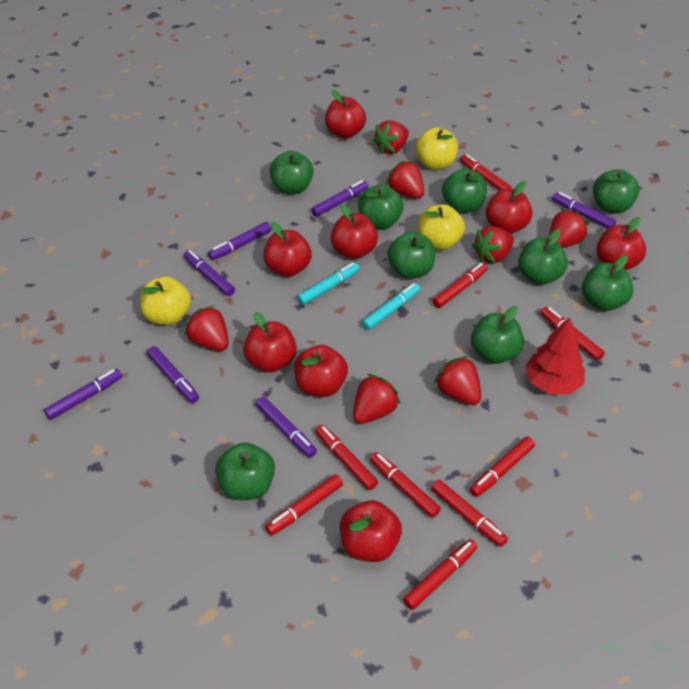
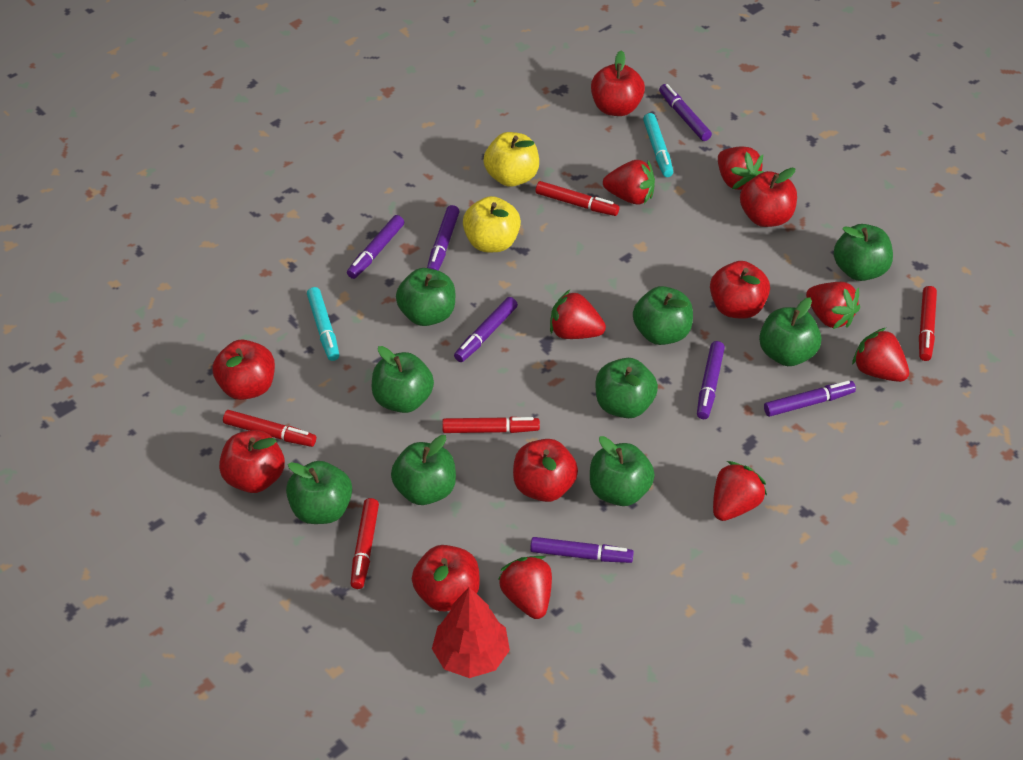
red apple: [243,312,297,373] [263,222,312,277] [294,345,348,397] [325,90,366,138] [331,204,378,259] [340,500,402,562] [486,181,532,234] [596,217,646,270] = 8 -> [212,339,275,400] [219,430,285,493] [412,545,480,611] [513,439,578,502] [591,50,645,116] [710,261,770,319] [740,168,797,227] = 7
red marker: [265,474,343,536] [315,425,378,490] [370,452,441,518] [403,539,478,610] [431,480,508,547] [433,263,488,308] [460,154,512,191] [470,437,535,497] [541,307,605,361] = 9 -> [223,410,316,447] [351,498,379,589] [442,417,540,433] [535,181,619,216] [919,286,937,361] = 5
yellow apple: [140,276,191,326] [415,127,458,170] [418,204,465,250] = 3 -> [463,196,521,252] [484,132,539,187] = 2

